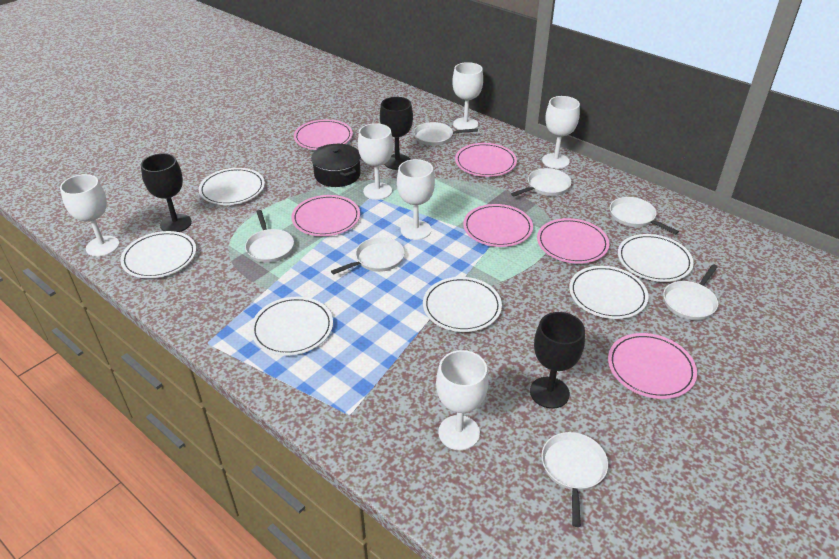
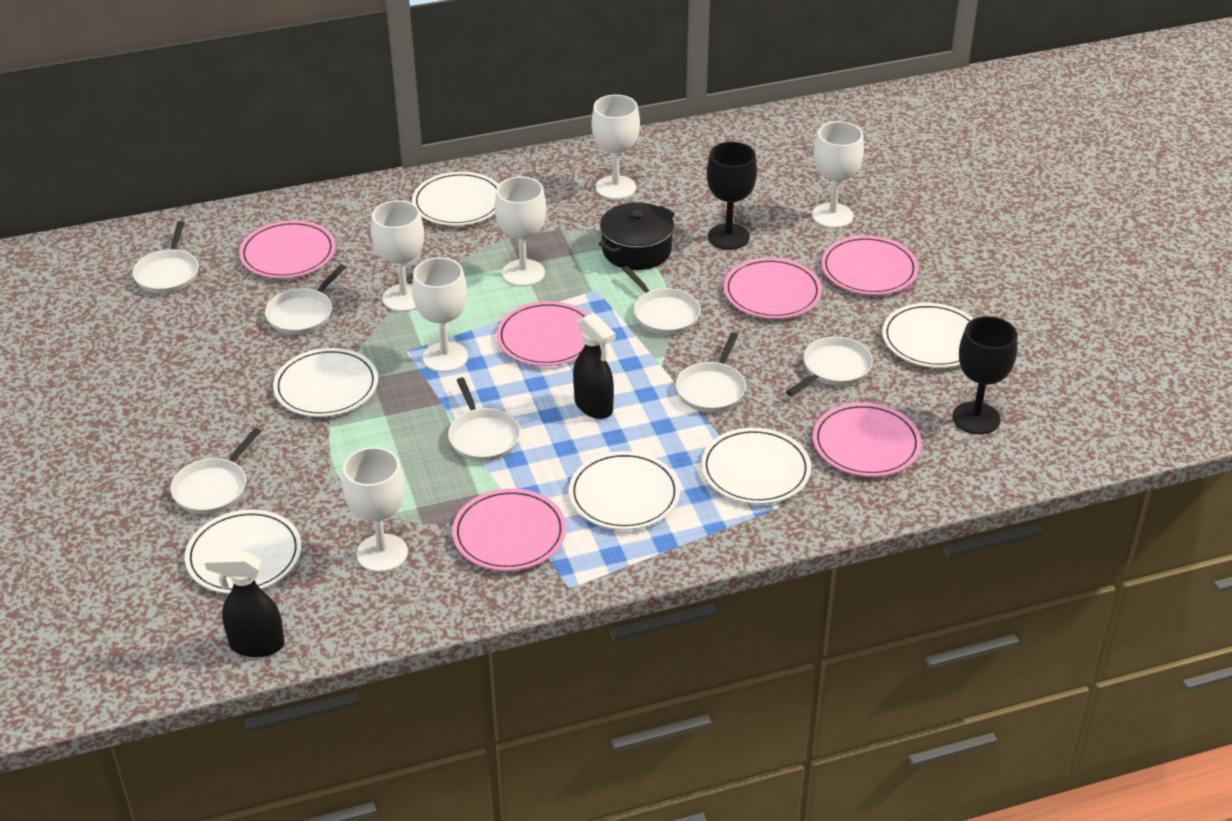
black goblet: [141,153,192,232] [380,97,413,170] [530,312,585,409] = 3 -> [707,142,757,250] [953,316,1017,434] = 2
black spray bottle: none = 0 -> [205,552,284,657] [573,313,616,419] = 2

